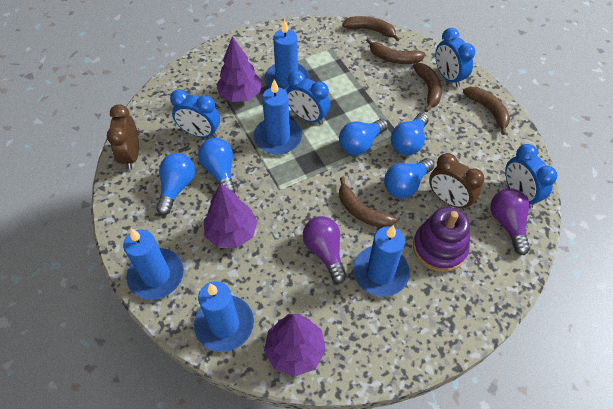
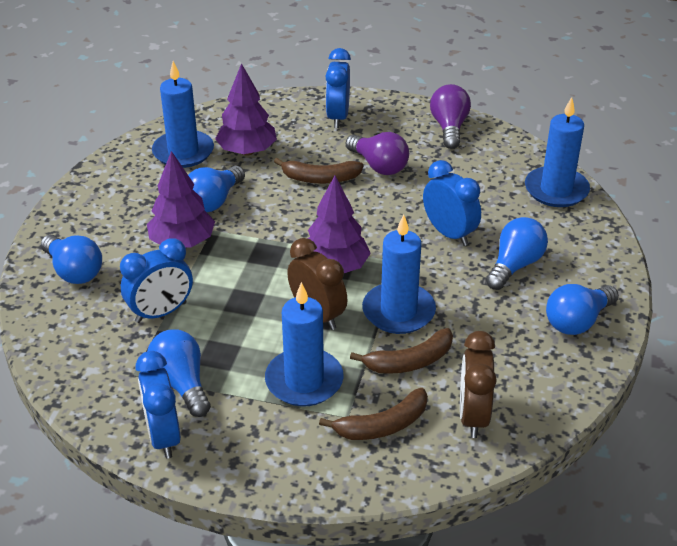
blue candle: [123,229,184,300] [194,281,254,352] [254,80,302,155] [265,19,309,91] [353,225,410,297] = 5 -> [152,61,214,168] [265,282,344,406] [362,214,436,334] [525,97,590,207] = 4
brown banana: [339,177,397,228] [342,16,400,41] [366,38,426,64] [413,63,442,112] [463,87,510,135] = 5 -> [274,158,364,184] [319,388,428,440] [350,328,453,374] = 3
purple stacking toy: [413,207,470,272] = 1 -> none = 0

